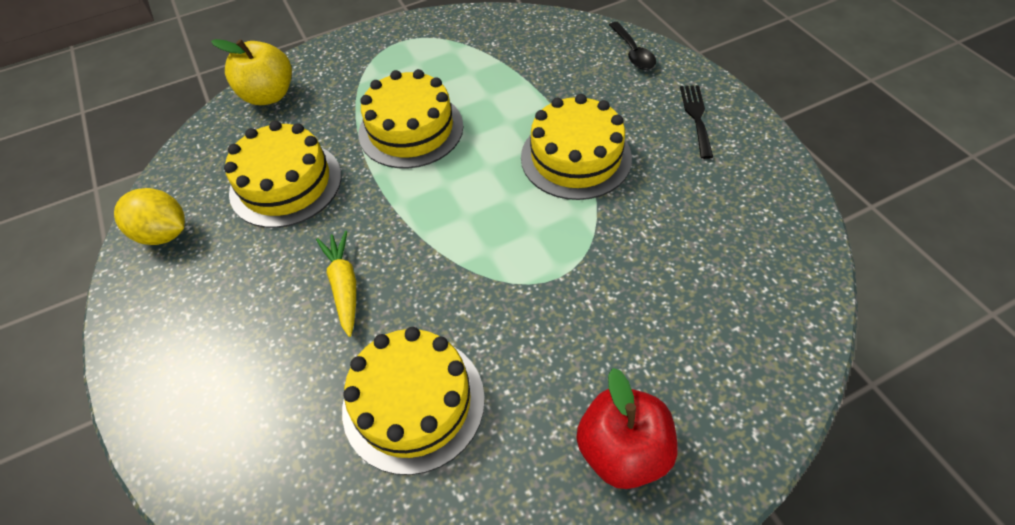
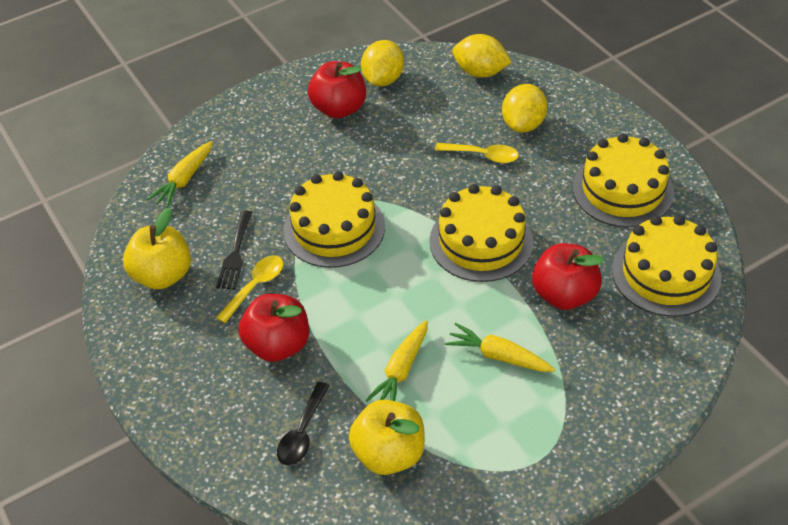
red apple: [577,368,678,489] = 1 -> [239,294,309,362] [308,61,366,118] [532,243,604,310] = 3
yellow apple: [211,39,292,105] = 1 -> [123,208,191,289] [349,399,425,475] = 2
yellow carrot: [316,231,356,337] = 1 -> [147,141,213,208] [365,320,428,402] [445,323,555,372] = 3
yellow lemon: [114,188,185,245] = 1 -> [361,40,404,86] [452,34,512,77] [502,84,547,133] = 3
yellow spoon: none = 0 -> [216,255,284,323] [435,143,519,163] = 2

